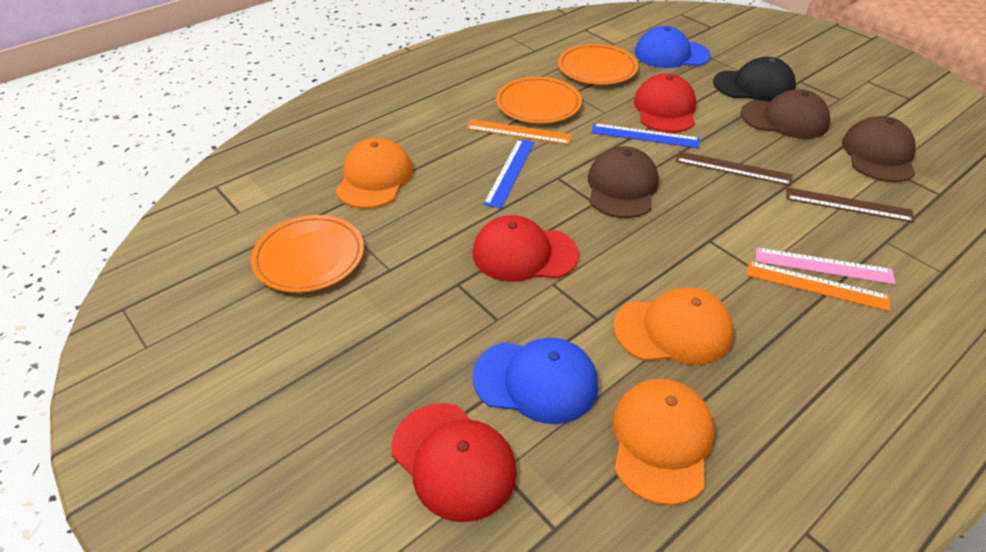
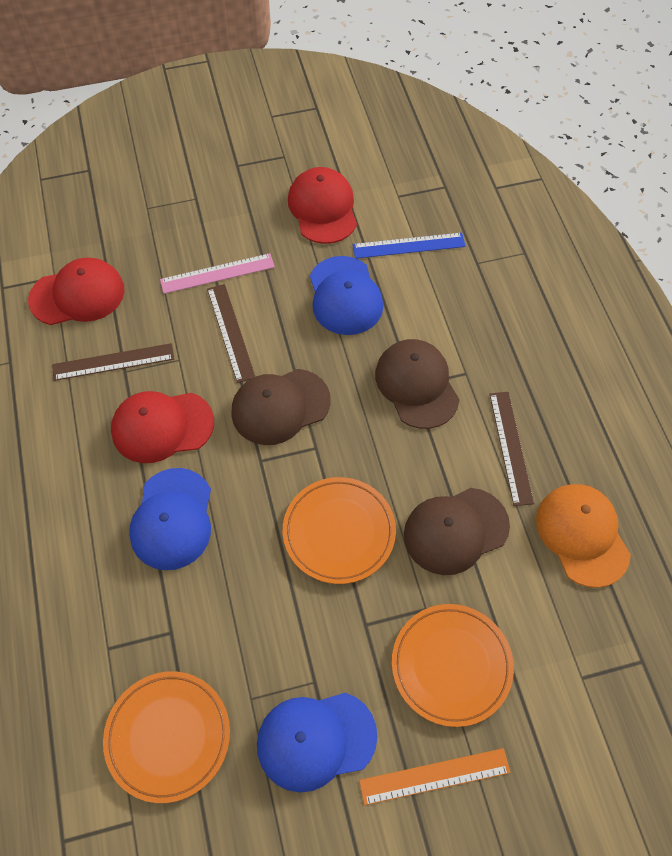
black cap: [713,57,796,102] = 1 -> none = 0
blue cap: [472,338,598,424] [635,26,711,68] = 2 -> [129,468,211,570] [257,693,378,792] [310,256,383,335] = 3
blue ruler: [483,139,534,208] [591,123,700,148] = 2 -> [353,232,466,259] = 1
brown ruler: [676,151,793,186] [786,187,915,222] = 2 -> [52,343,174,381] [207,284,255,383] [490,392,534,506] = 3
orange cap: [336,138,413,209] [613,287,734,365] [613,379,714,505] = 3 -> [536,484,631,588] = 1
orange ruler: [466,119,572,145] [747,261,890,311] = 2 -> [359,748,510,805] = 1

